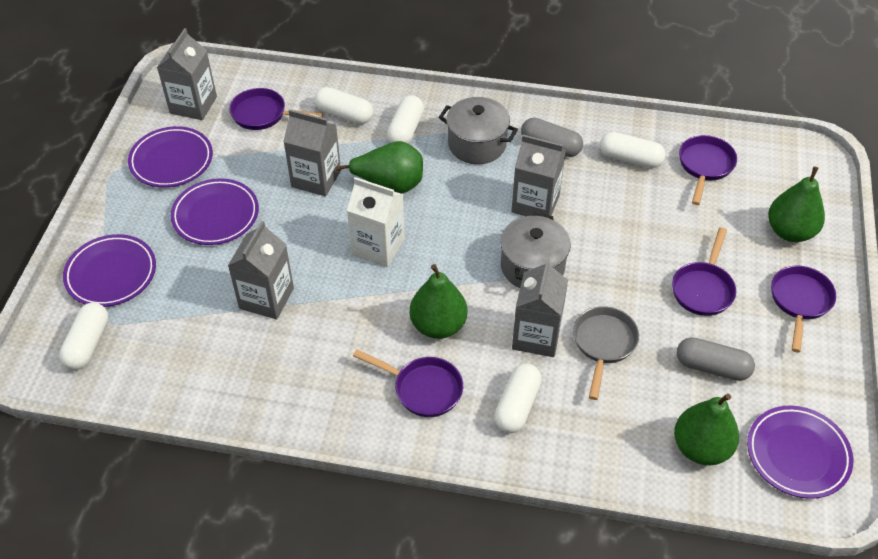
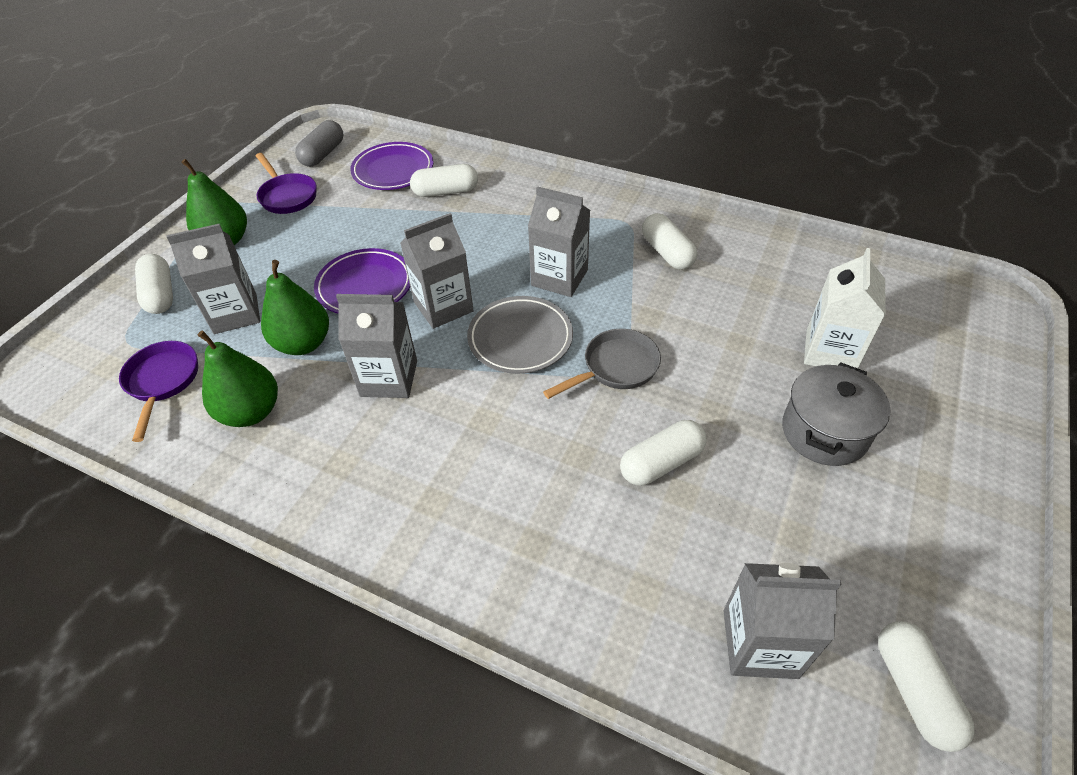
green pear: [335,141,423,194] [410,264,467,339] [674,394,739,465] [768,166,825,242] = 4 -> [181,159,247,245] [197,330,278,427] [261,260,329,355] = 3
grey capsule: [521,118,583,157] [677,337,755,381] = 2 -> [295,120,343,167] = 1
grey plate: none = 0 -> [467,296,573,374] = 1
grey pot: [438,97,518,164] [500,213,571,288] = 2 -> [782,363,891,466] = 1
purple pan: [229,88,323,130] [353,349,463,417] [672,227,736,316] [679,135,737,205] [771,265,836,352] = 5 -> [119,341,198,442] [256,153,317,214] = 2
purple plate: [63,234,156,307] [128,126,213,188] [171,178,259,245] [747,405,853,499] = 4 -> [314,248,410,314] [350,142,434,190] = 2

